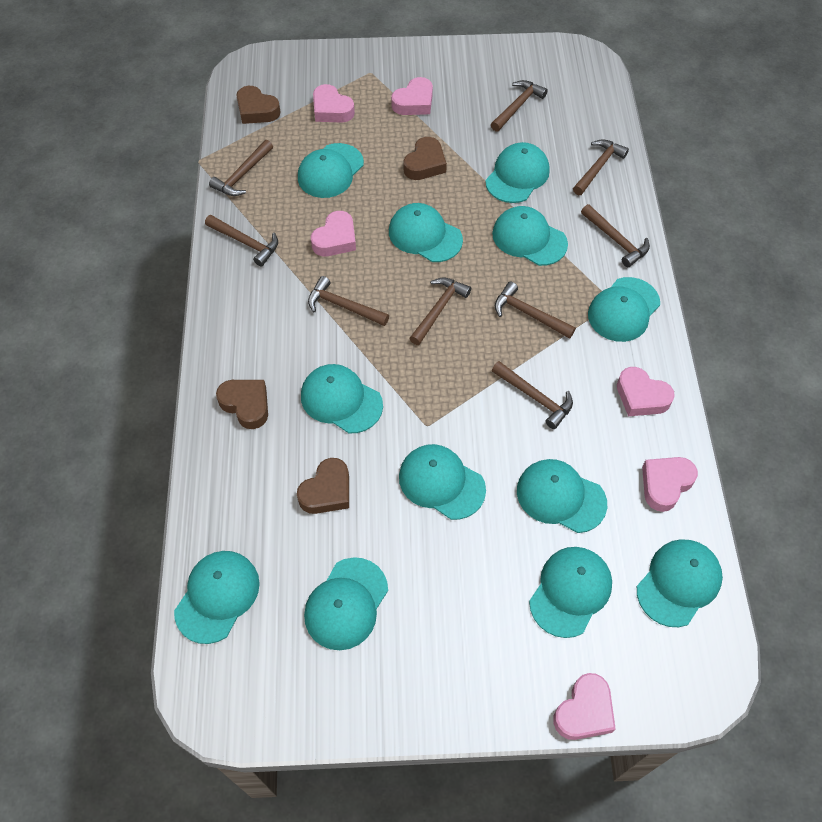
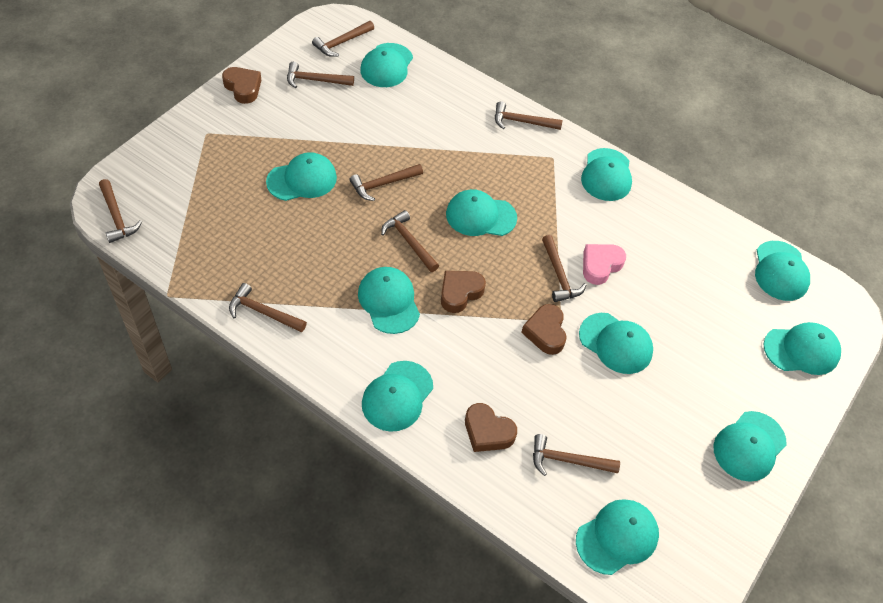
pink heart: [311,211,356,256] [313,84,355,123] [391,77,433,115] [553,673,616,740] [617,367,675,416] [642,457,698,512] = 6 -> [583,244,626,285] = 1
turquoise cap: [174,551,260,644] [298,143,364,198] [301,364,383,433] [304,557,388,650] [389,203,463,262] [399,444,486,520] [485,142,550,203] [492,206,568,266] [517,459,607,533] [529,547,612,638] [588,277,660,342] [637,539,723,627] = 12 -> [266,152,337,201] [358,267,420,334] [360,43,413,87] [362,361,433,432] [446,189,517,236] [576,499,659,575] [579,313,653,374] [581,148,632,201] [714,411,787,482] [755,241,810,301] [763,322,841,375] = 11

